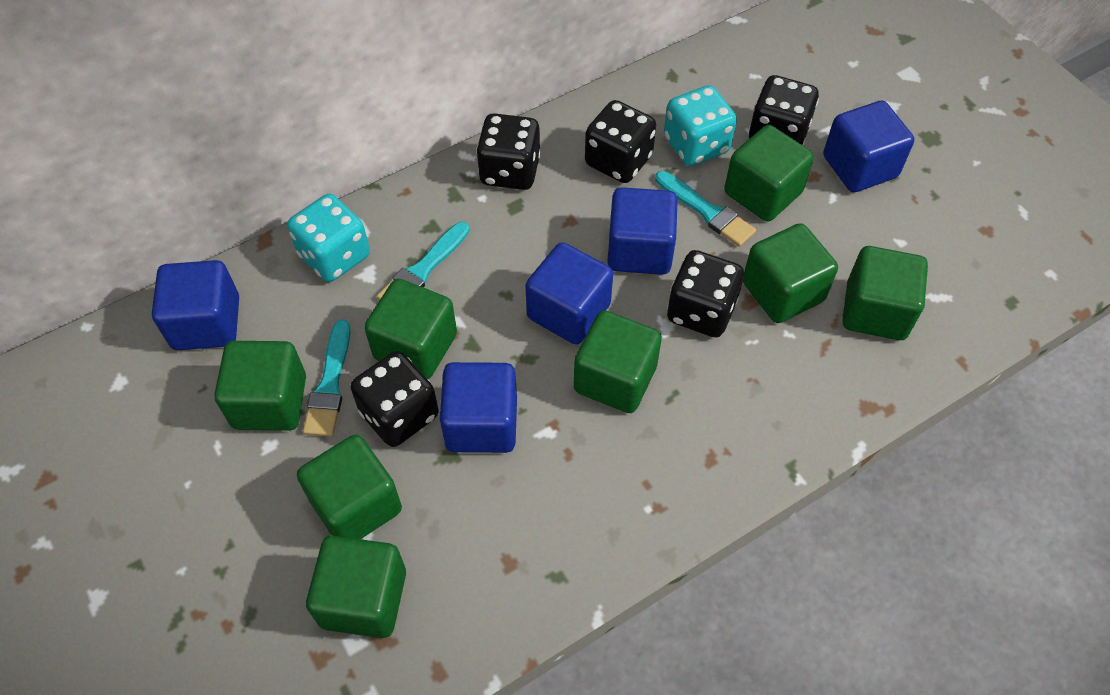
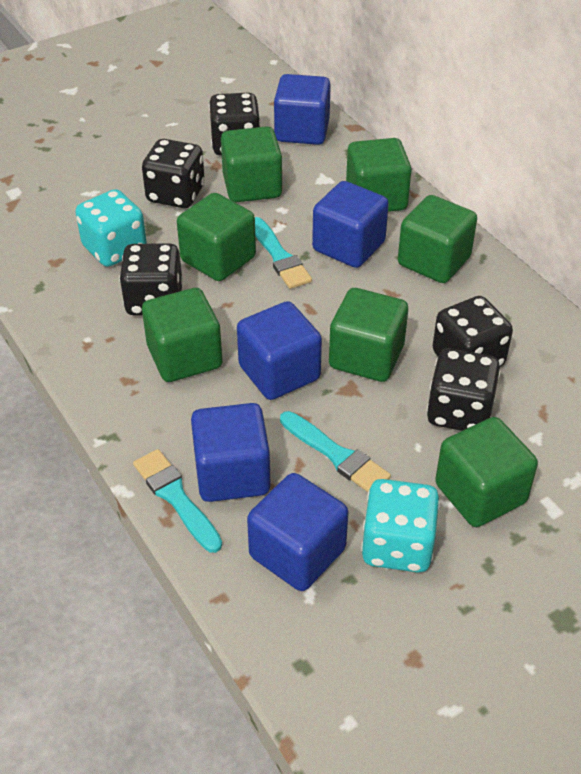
green cube: [214,341,306,431] [297,435,402,539] [306,536,406,638] [364,279,457,379] [574,310,662,413] [724,125,814,222] [743,223,838,323] [842,246,928,340] = 8 -> [142,288,222,382] [177,193,256,281] [221,126,282,202] [329,288,408,382] [346,138,412,212] [398,195,477,283] [435,417,538,527] = 7

